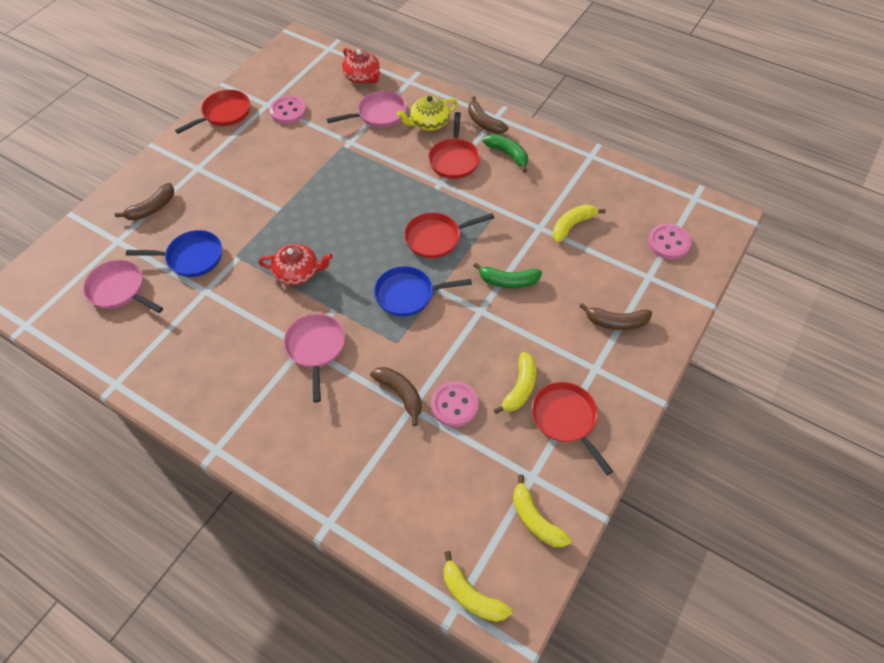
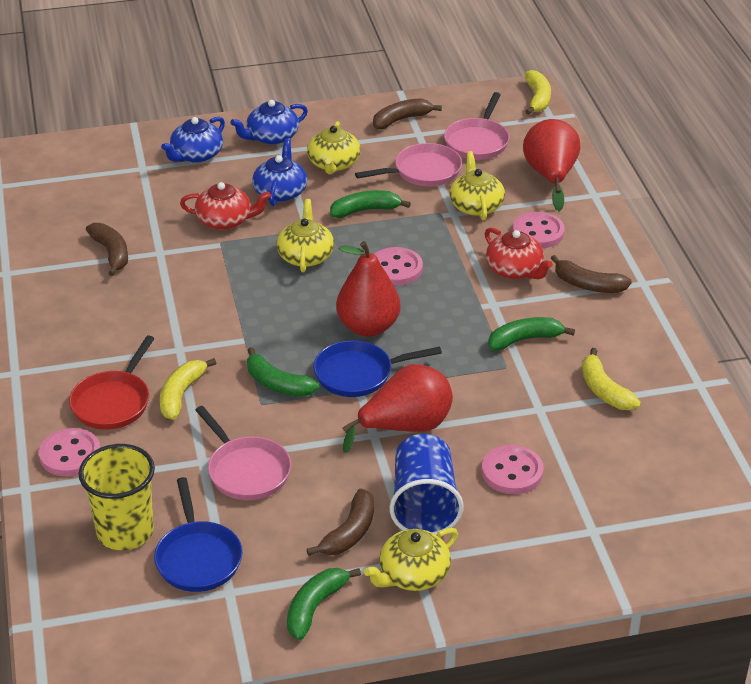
blue cup: none = 0 -> [390,434,464,535] = 1
blue teapot: none = 0 -> [161,117,225,163] [230,100,308,145] [252,138,307,206] = 3
green banana: [474,263,542,288] [483,134,528,173] = 2 -> [247,347,319,397] [287,568,361,640] [330,190,411,218] [488,317,575,351] = 4
pink button: [270,96,307,124] [431,381,479,427] [648,224,691,260] = 3 -> [39,428,100,477] [374,247,423,286] [482,445,543,494] [512,212,565,248] = 4
red pan: [175,90,250,134] [404,213,494,258] [428,112,480,179] [532,382,613,475] = 4 -> [69,335,155,430] = 1
red pear: none = 0 -> [336,241,401,336] [342,364,453,453] [523,119,580,211] = 3
yellow banana: [444,551,512,622] [494,352,536,414] [513,475,572,547] [553,205,606,243] = 4 -> [160,358,216,420] [524,70,551,115] [582,348,641,410] = 3
yellow cup: none = 0 -> [78,444,155,550] = 1
yellow teapot: [397,96,458,131] = 1 -> [276,199,334,273] [307,121,361,175] [364,528,458,591] [450,151,505,221] = 4

